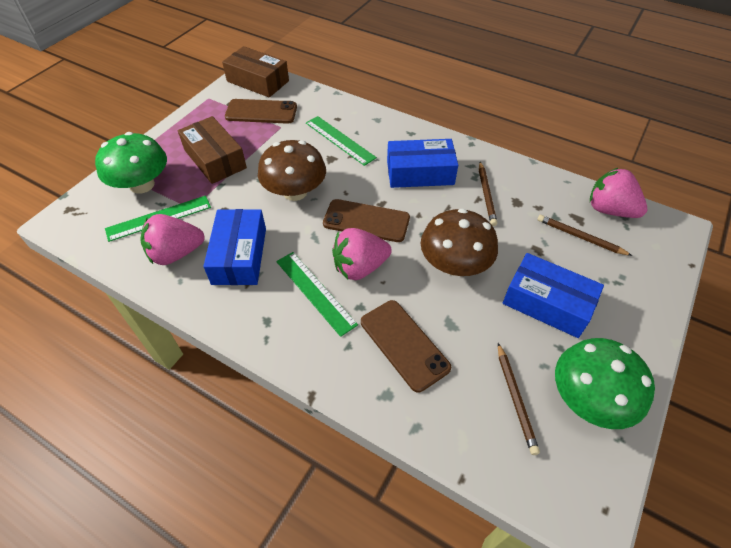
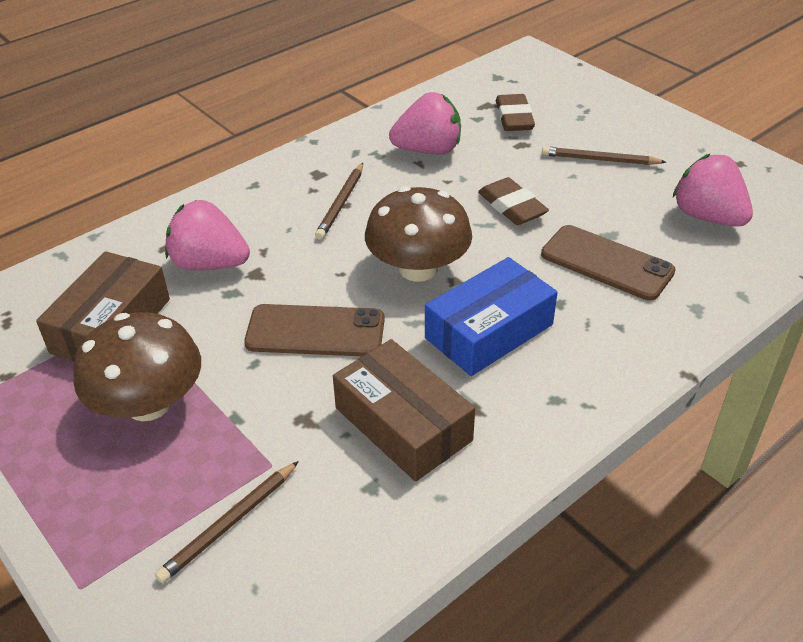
blue box: [203,209,266,285] [387,139,458,188] [503,253,604,338] = 3 -> [425,257,558,376] = 1
brown eraser: none = 0 -> [478,177,549,225] [496,94,535,131] = 2
brown phone: [225,99,297,124] [323,199,410,242] [361,300,452,392] = 3 -> [244,304,385,356] [541,225,676,301] = 2
green mushroom: [95,132,167,194] [555,338,655,429] = 2 -> none = 0
green ruler: [105,195,211,242] [276,252,358,337] [306,116,377,166] = 3 -> none = 0

